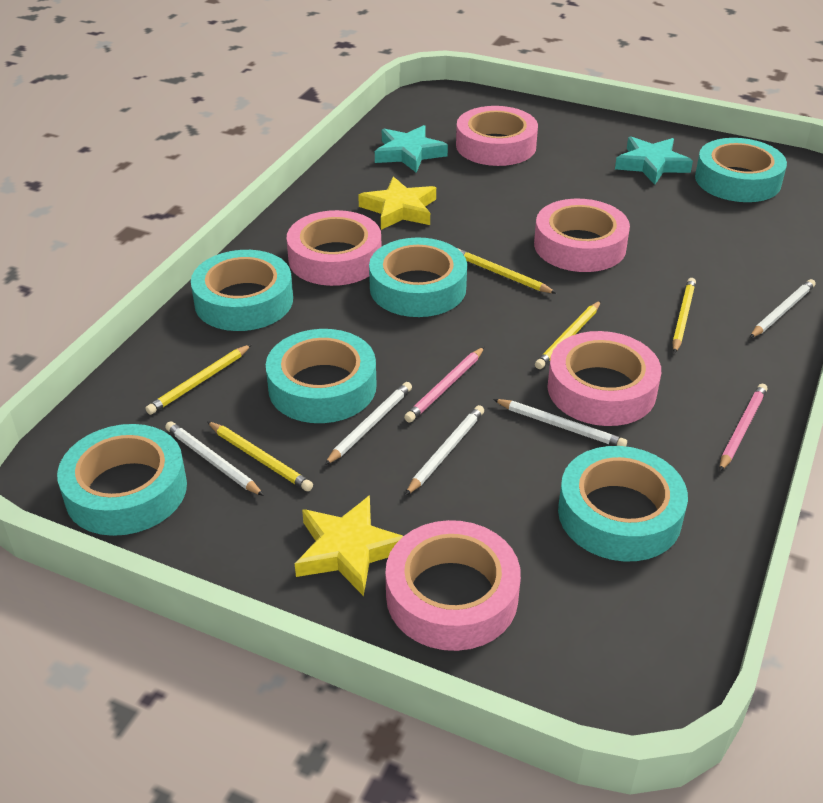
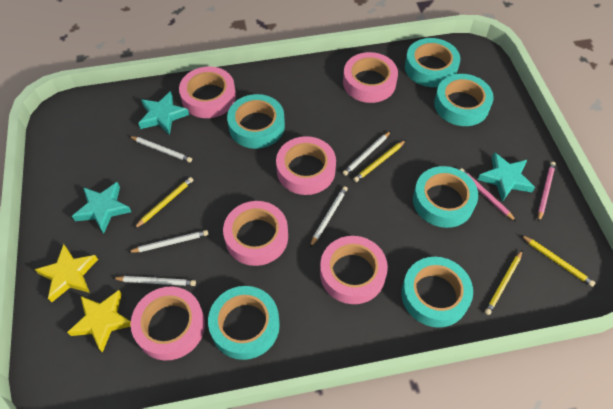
pink tape: [287,210,382,286] [385,520,521,651] [456,106,538,166] [534,199,630,272] [547,331,661,426] = 5 -> [131,287,205,361] [179,67,236,118] [223,201,288,266] [276,136,336,195] [320,236,388,304] [343,52,398,103] = 6
turquoise star: [375,125,448,173] [615,136,693,185] = 2 -> [72,182,131,234] [138,91,189,135] [478,152,535,202] = 3
yellow pencil: [145,344,252,415] [207,421,313,491] [457,248,557,294] [535,301,601,369] [672,278,696,354] = 5 -> [134,177,193,229] [353,140,406,182] [485,251,522,315] [521,235,595,287] = 4

